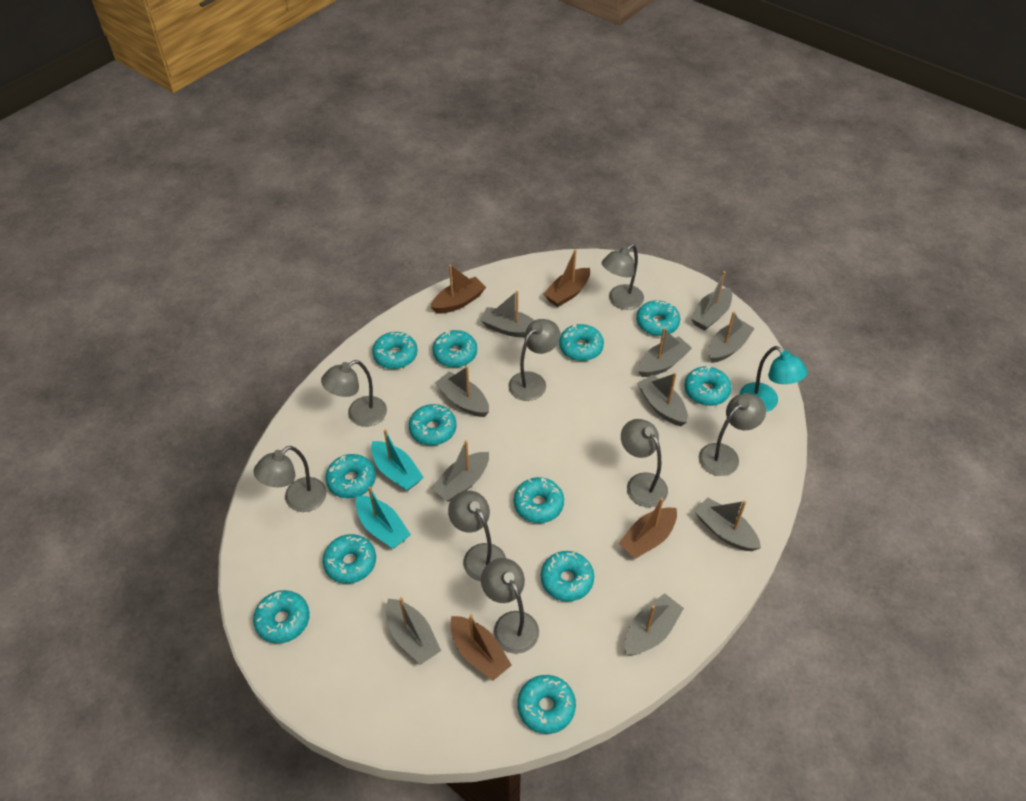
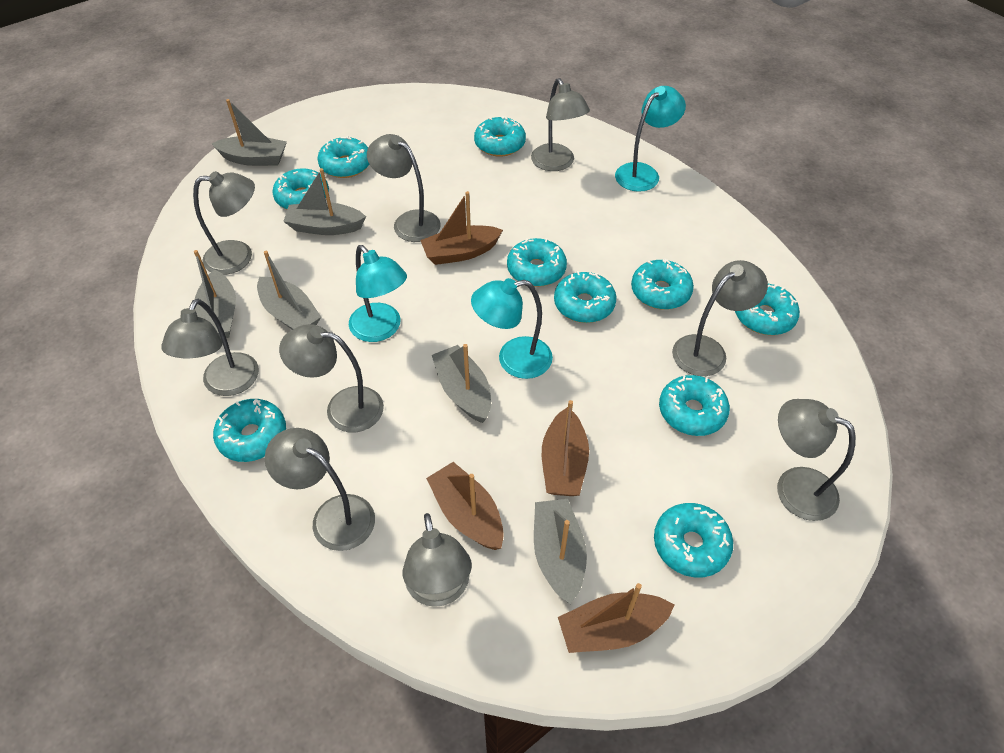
grey boat: [386,597,441,665] [432,440,489,502] [435,366,489,417] [480,291,535,337] [625,593,684,656] [637,373,688,426] [638,328,692,377] [691,271,732,330] [694,497,761,551] [708,312,755,363] = 10 -> [194,250,236,338] [211,99,287,166] [257,251,321,330] [283,168,366,235] [432,344,491,423] [534,499,587,604] = 6
grey lamp: [254,446,327,512] [321,360,387,427] [448,490,506,582] [481,558,539,654] [508,319,560,401] [602,244,644,310] [621,419,668,507] [699,393,766,476] = 8 -> [161,299,259,396] [193,171,255,275] [265,428,375,551] [279,324,384,432] [367,134,441,242] [403,513,472,607] [531,78,590,171] [672,260,768,376] [777,399,855,521] = 9
turquoise boat: [356,486,411,549] [371,429,424,491] = 2 -> none = 0
turquoise donut: [253,590,310,644] [323,534,376,584] [326,454,376,498] [372,332,418,369] [409,404,456,446] [433,330,477,367] [514,477,564,523] [517,675,576,734] [541,551,594,601] [559,324,604,361] [636,300,680,336] [684,366,731,406] = 12 -> [213,399,286,462] [272,168,329,209] [317,136,369,178] [474,116,526,157] [507,238,567,287] [554,271,616,323] [631,259,694,310] [654,503,733,578] [659,375,730,436] [735,284,800,335] = 10
turquoise lamp: [740,346,808,412] = 1 -> [349,245,407,342] [471,278,553,379] [615,86,686,192] = 3

